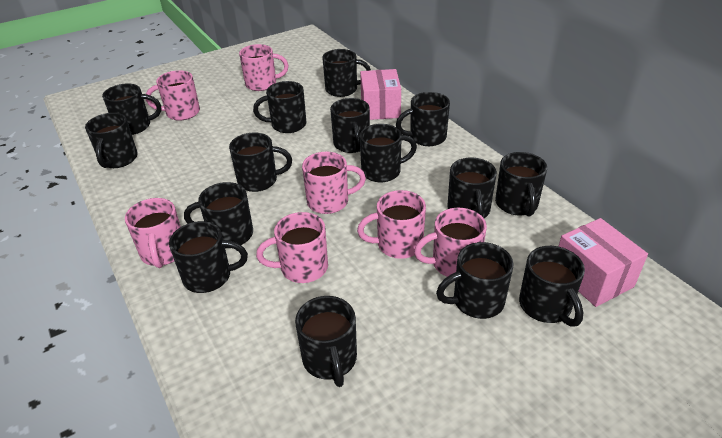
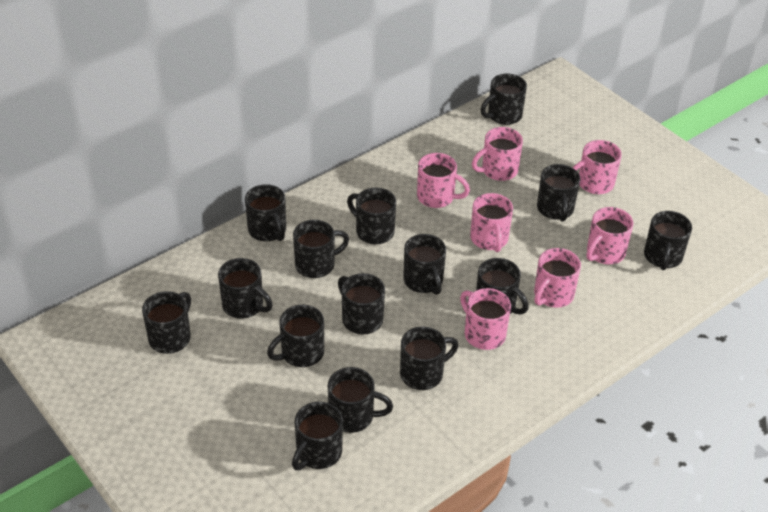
pink box: [360,69,401,120] [559,218,648,307] = 2 -> none = 0

